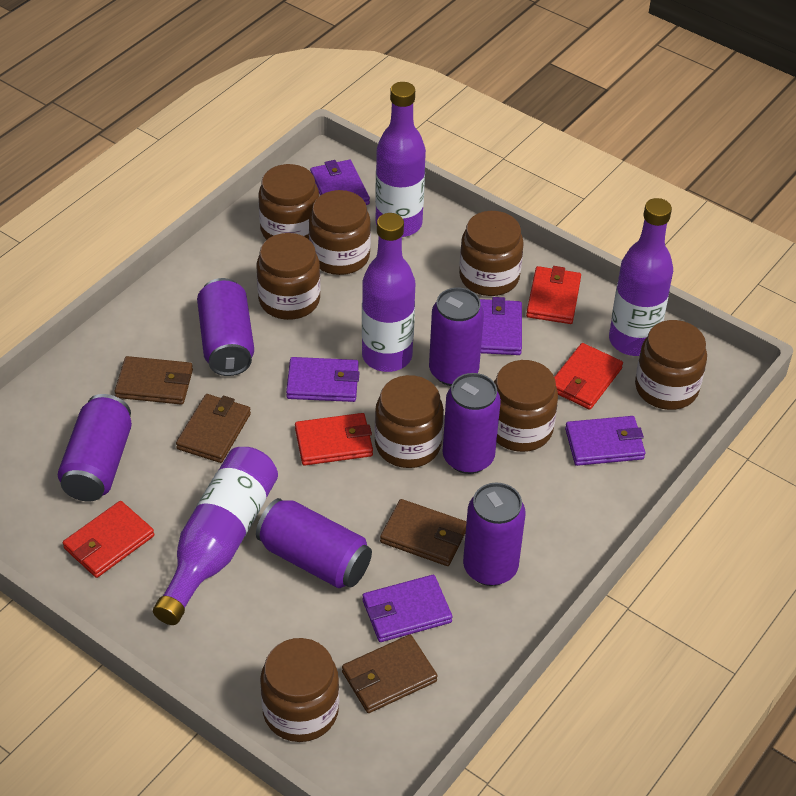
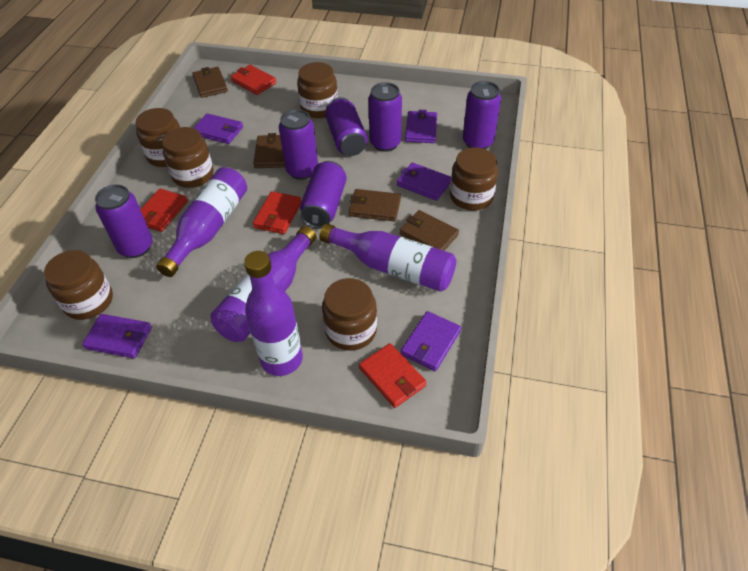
brown jar: [257,233,321,320] [258,164,319,240] [260,638,339,742] [309,190,371,275] [375,375,444,468] [459,211,524,296] [494,360,558,452] [635,320,707,410] = 8 -> [44,250,113,320] [136,108,180,167] [162,127,214,188] [297,62,338,118] [322,278,377,351] [450,147,498,211] = 6

